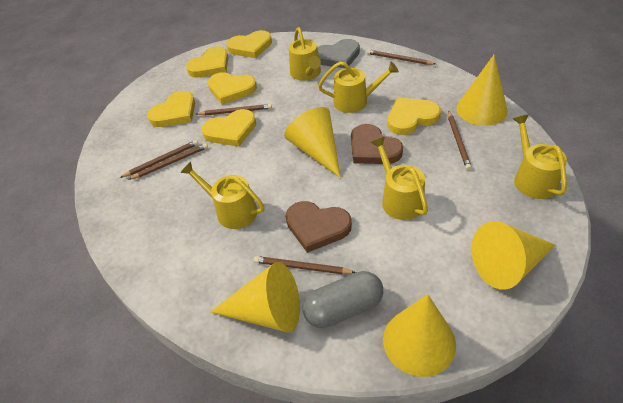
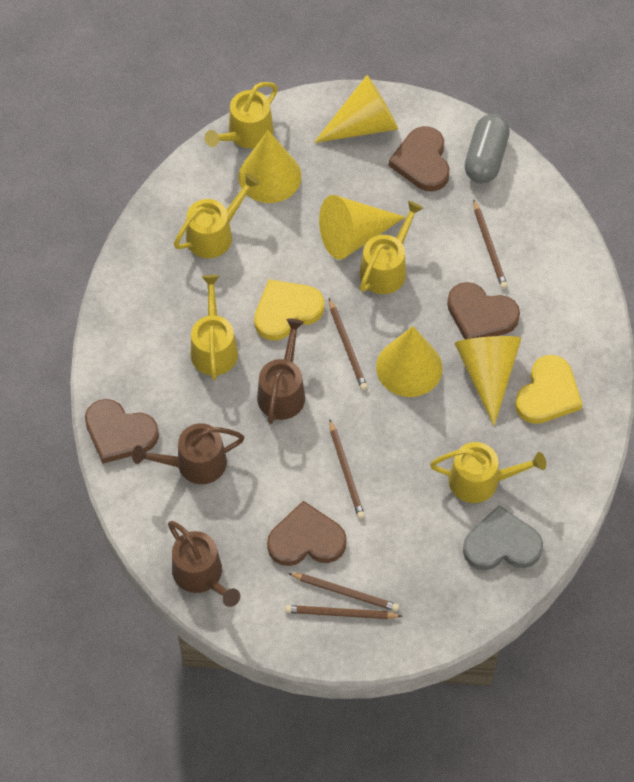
brown heart: [286,201,352,253] [351,124,403,164] = 2 -> [85,399,159,464] [267,501,347,566] [389,126,450,191] [447,282,520,339] = 4
brown pencil: [120,140,198,178] [128,143,208,180] [197,104,272,116] [254,256,356,274] [367,49,436,65] [448,111,472,170] = 6 -> [285,605,402,619] [288,573,399,611] [329,298,368,390] [329,420,365,519] [473,199,508,289] = 5
brown watering can: none = 0 -> [132,423,245,484] [168,521,240,607] [257,318,305,424] = 3
yellow heart: [147,91,195,127] [186,46,228,77] [202,109,256,147] [207,72,257,104] [227,30,272,58] [388,98,441,135] = 6 -> [254,279,324,341] [515,355,583,424] = 2

